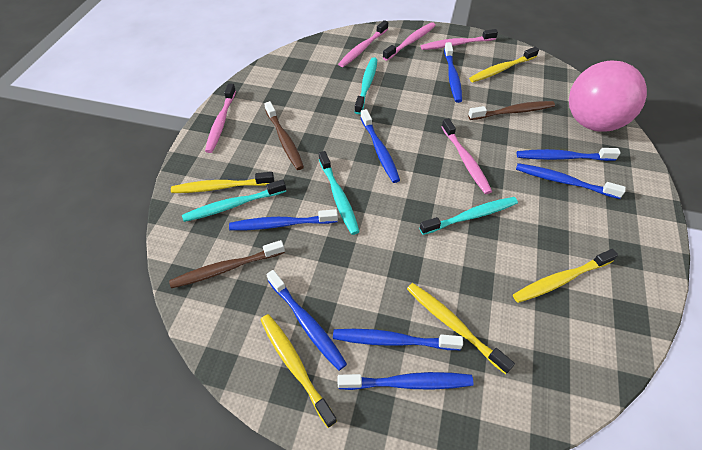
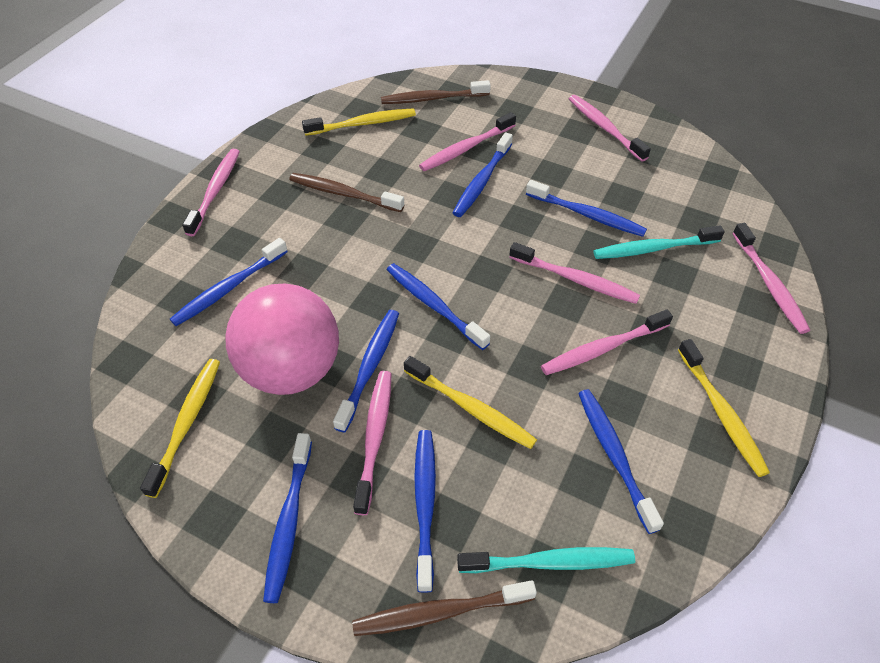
pink toothbrush: [205,83,236,153] [338,20,388,67] [383,22,436,61] [421,29,498,50] [441,118,492,194] = 5 -> [182,149,240,236] [353,371,392,515] [419,112,516,171] [509,242,640,304] [541,310,673,375] [569,95,651,162] [732,223,810,334] = 7
turquoise toothbrush: [182,179,286,222] [319,151,360,235] [354,57,377,114] [420,197,518,235] = 4 -> [457,547,635,573] [593,226,725,259] = 2
yellow toothbrush: [171,172,274,193] [260,314,337,428] [407,283,515,374] [469,47,539,82] [513,249,618,303] = 5 -> [140,359,220,498] [302,108,416,136] [404,356,537,449] [678,339,770,477] = 4

